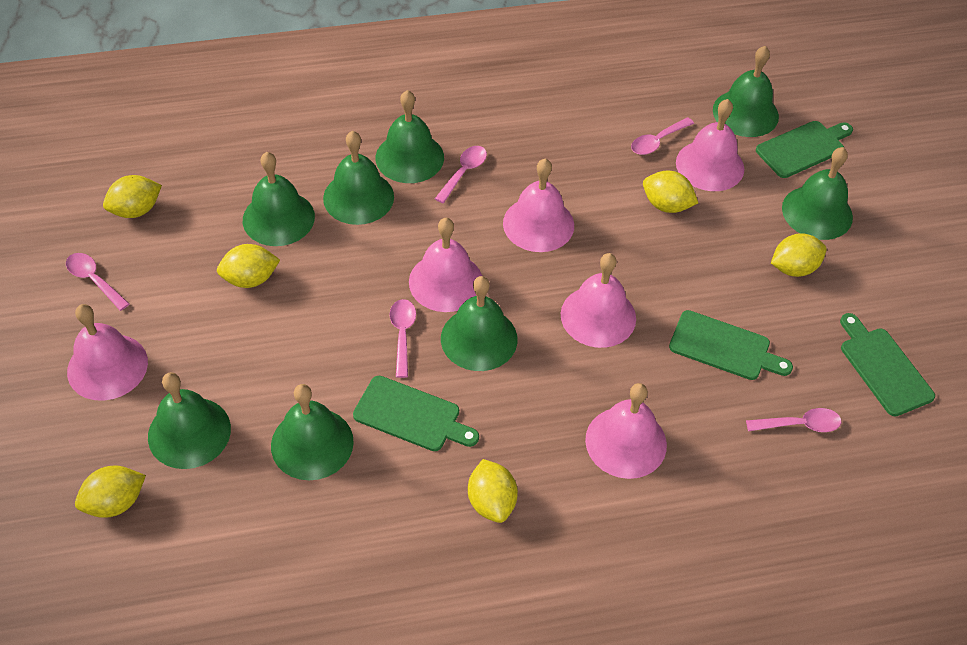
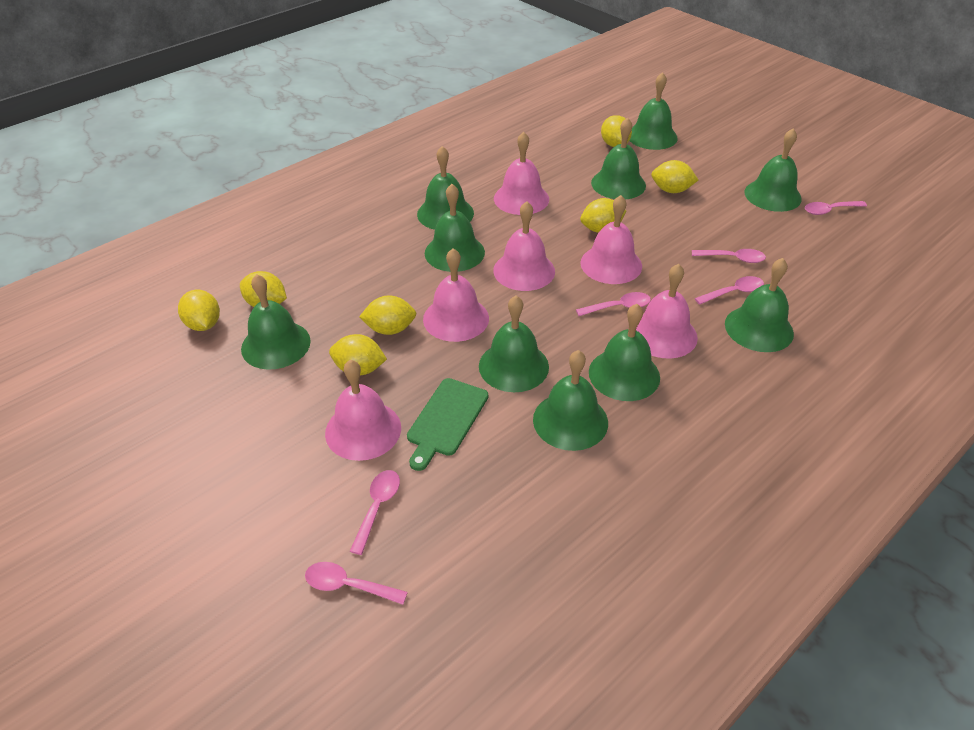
green bell: [148,372,231,469] [243,152,315,246] [271,384,354,480] [323,131,394,225] [376,90,444,183] [441,276,518,371] [713,46,779,137] [782,147,853,240] = 8 -> [241,274,311,370] [417,146,474,230] [425,184,485,272] [479,296,549,392] [533,350,608,451] [589,304,660,401] [591,117,646,200] [629,72,678,150] [725,258,794,352] [744,128,802,212] = 10
green cutting board: [353,376,479,451] [669,310,793,380] [756,121,853,178] [840,313,935,416] = 4 -> [407,378,488,471] = 1
pink spoon: [66,253,129,311] [389,299,416,378] [435,146,487,203] [631,117,694,155] [746,408,841,432] = 5 -> [305,562,408,605] [350,470,400,555] [576,292,651,316] [692,249,766,263] [695,276,764,305] [805,201,867,215] = 6
yellow lemon: [75,466,146,518] [103,175,162,218] [217,244,280,288] [468,459,518,523] [643,171,698,213] [771,233,827,277] = 6 -> [178,290,220,331] [240,271,287,307] [329,334,387,376] [359,296,417,335] [580,198,626,233] [601,115,632,147] [651,160,698,193] = 7

